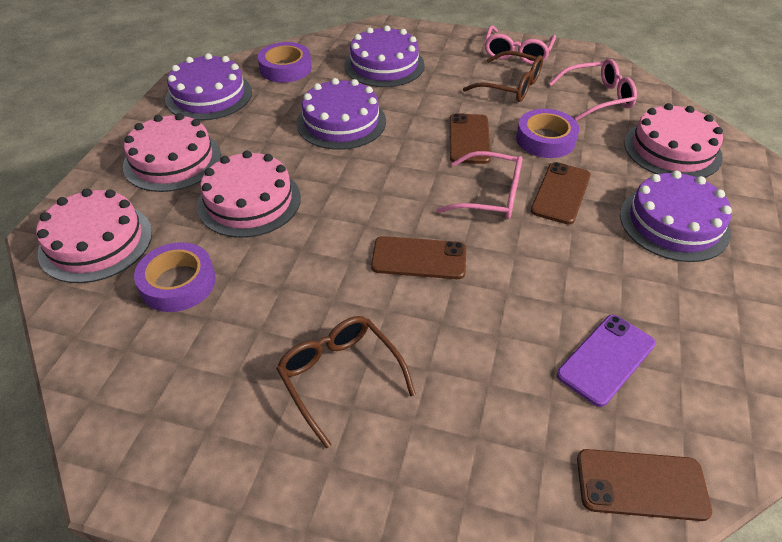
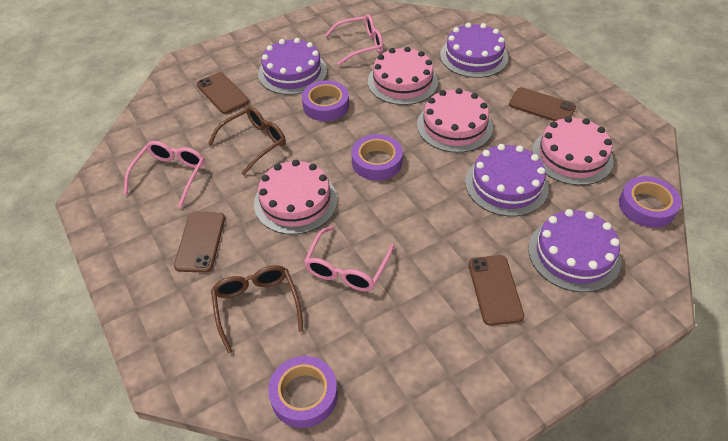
purple phone: [557,315,655,407] = 1 -> none = 0
purple tape: [134,242,216,312] [258,42,312,83] [516,109,579,158] = 3 -> [268,356,338,428] [302,80,349,121] [351,134,403,181] [619,176,681,228] = 4

